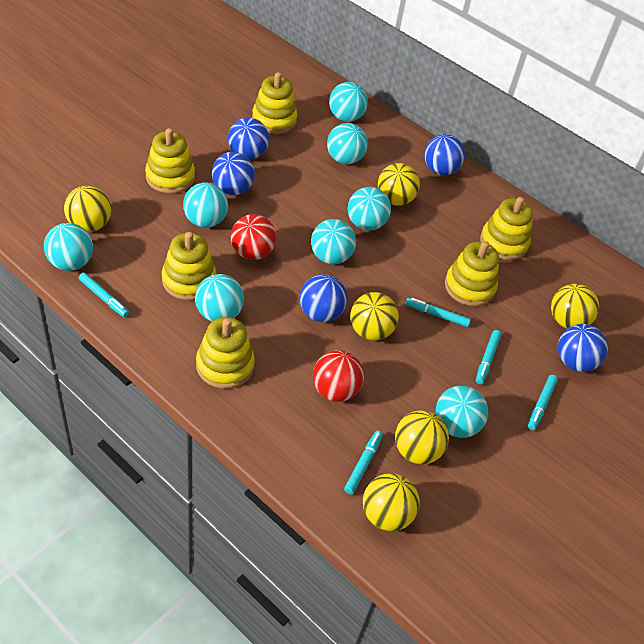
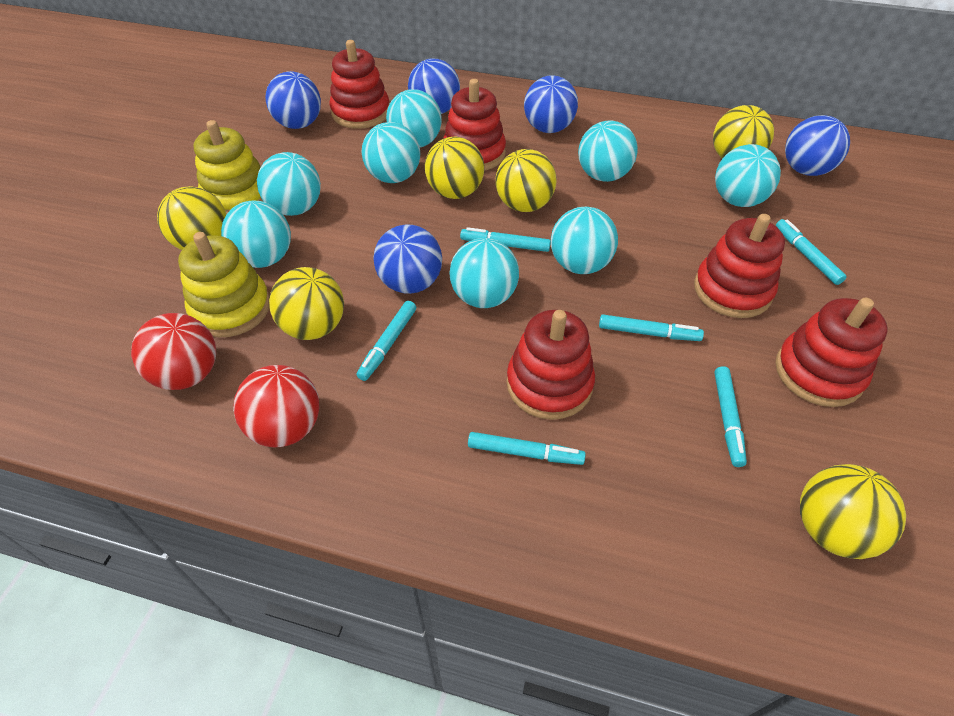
red stacking toy: none = 0 -> [329,40,389,129] [443,79,506,171] [506,310,595,420] [694,214,785,318] [775,298,888,407] = 5
turquoise marker: [79,273,129,318] [344,430,383,495] [405,298,471,327] [476,330,501,384] [528,375,558,430] = 5 -> [357,301,416,381] [460,227,551,252] [468,432,586,465] [599,314,704,341] [714,366,747,467] [776,219,847,285] = 6
yellow stacking toy: [145,128,195,194] [162,232,216,300] [196,317,255,389] [252,72,298,134] [445,241,499,306] [480,197,533,260] = 6 -> [178,232,270,337] [194,120,264,214] = 2

